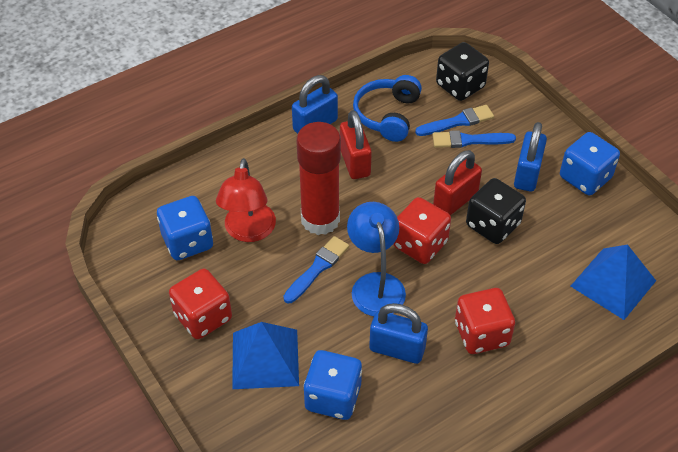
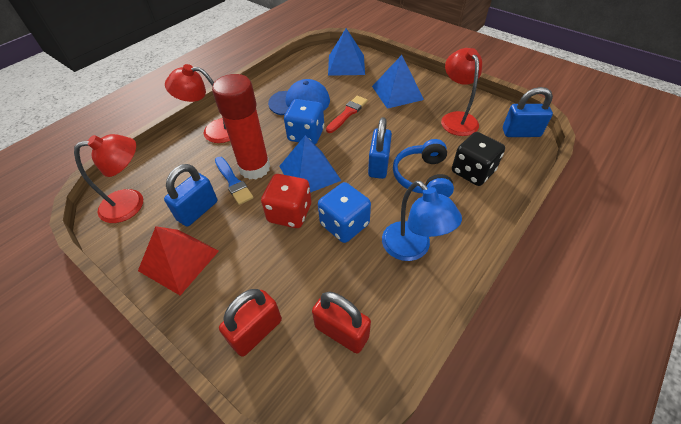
black dice: [436,42,489,101] [466,178,526,244] = 2 -> [452,132,505,186] = 1
blue brush: [283,236,349,303] [415,105,494,136] [432,130,516,148] = 3 -> [215,157,254,205] = 1
blue cap: none = 0 -> [268,79,330,115] = 1
blue dice: [157,196,213,260] [304,350,362,420] [560,132,620,195] = 3 -> [284,99,324,144] [318,182,371,243] = 2
blue pyramid: [232,322,299,389] [571,244,656,320] = 2 -> [279,135,342,193] [328,28,365,76] [372,55,424,109] = 3
red brush: none = 0 -> [326,96,368,133] = 1
red dice: [169,269,232,339] [393,197,451,264] [455,288,515,354] = 3 -> [261,174,311,228] = 1
red lamp: [216,158,276,242] = 1 -> [74,134,143,223] [165,64,230,143] [441,48,482,136] = 3
red pyramid: none = 0 -> [138,226,219,296] = 1

